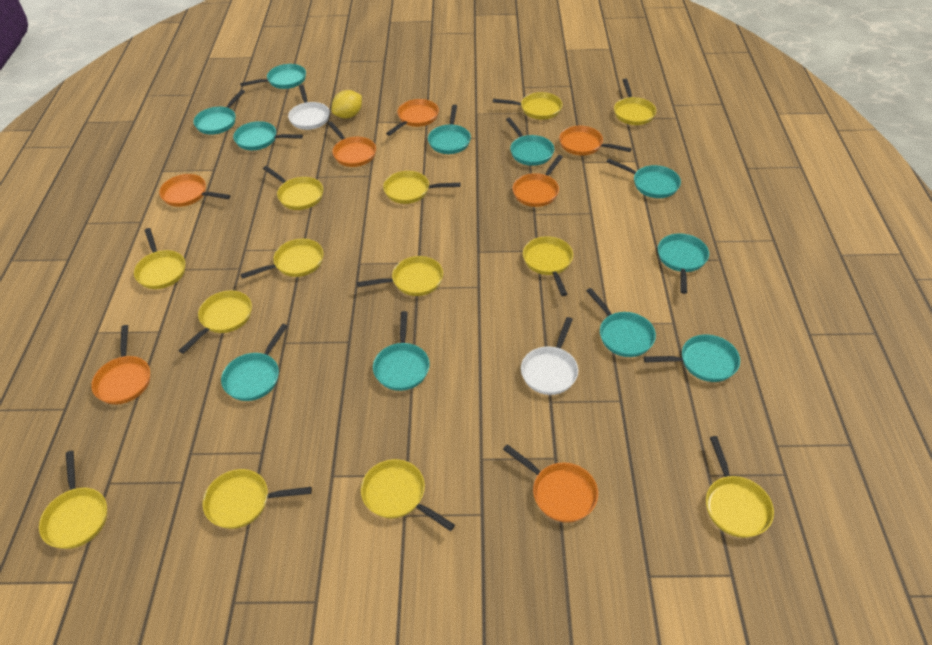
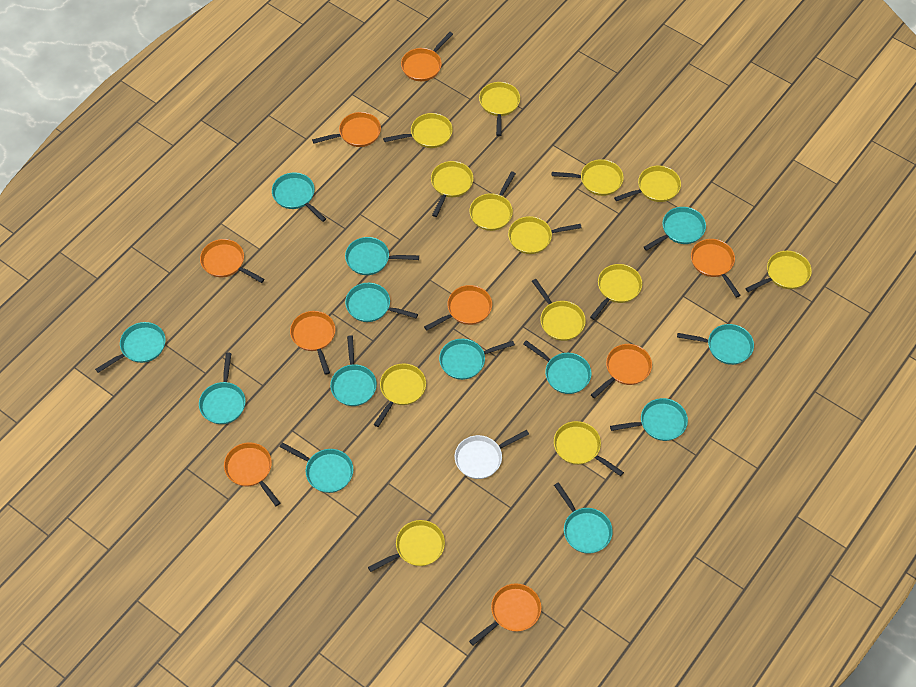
orange pan: [91,325,150,404] [159,174,230,207] [328,121,376,167] [386,99,439,136] [503,444,598,523] [512,155,563,207] [559,126,632,155] = 7 -> [200,239,264,283] [224,442,280,506] [290,311,335,375] [312,112,381,147] [401,32,453,81] [424,285,492,331] [469,583,541,645] [591,344,652,398] [691,239,741,298] = 9
turquoise pan: [193,90,245,135] [221,324,288,401] [233,121,303,150] [240,64,306,89] [373,311,430,391] [428,105,471,154] [506,118,554,166] [586,288,656,357] [607,159,681,198] [644,334,740,382] [658,233,709,294] = 11 -> [95,322,166,373] [199,353,246,424] [272,172,326,222] [280,442,353,493] [330,335,377,406] [345,237,419,275] [345,283,418,322] [439,339,515,380] [523,340,591,394] [554,482,613,554] [610,398,688,441] [644,207,706,251] [677,324,754,365] = 13
white pan: [288,85,330,130] [521,317,578,395] = 2 -> [455,430,529,479] = 1
yellow lemon: [332,90,362,118] = 1 -> none = 0

